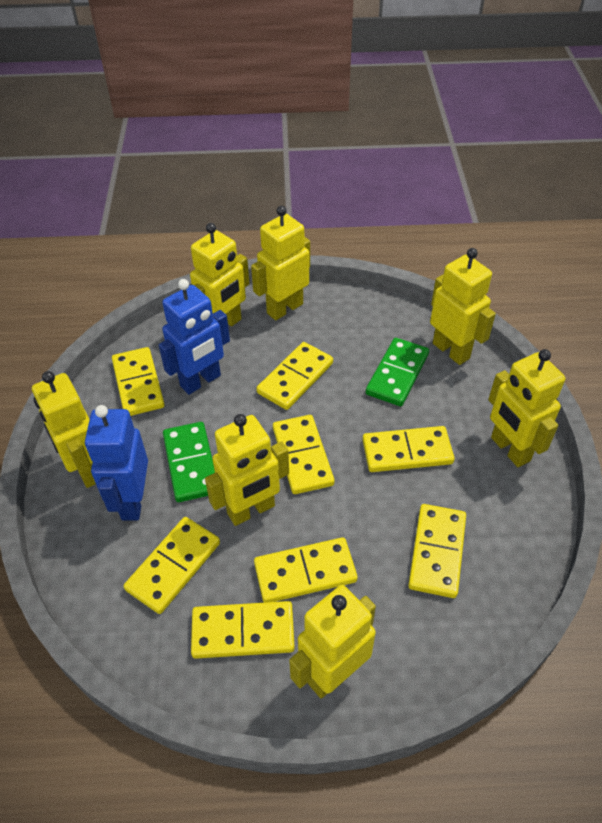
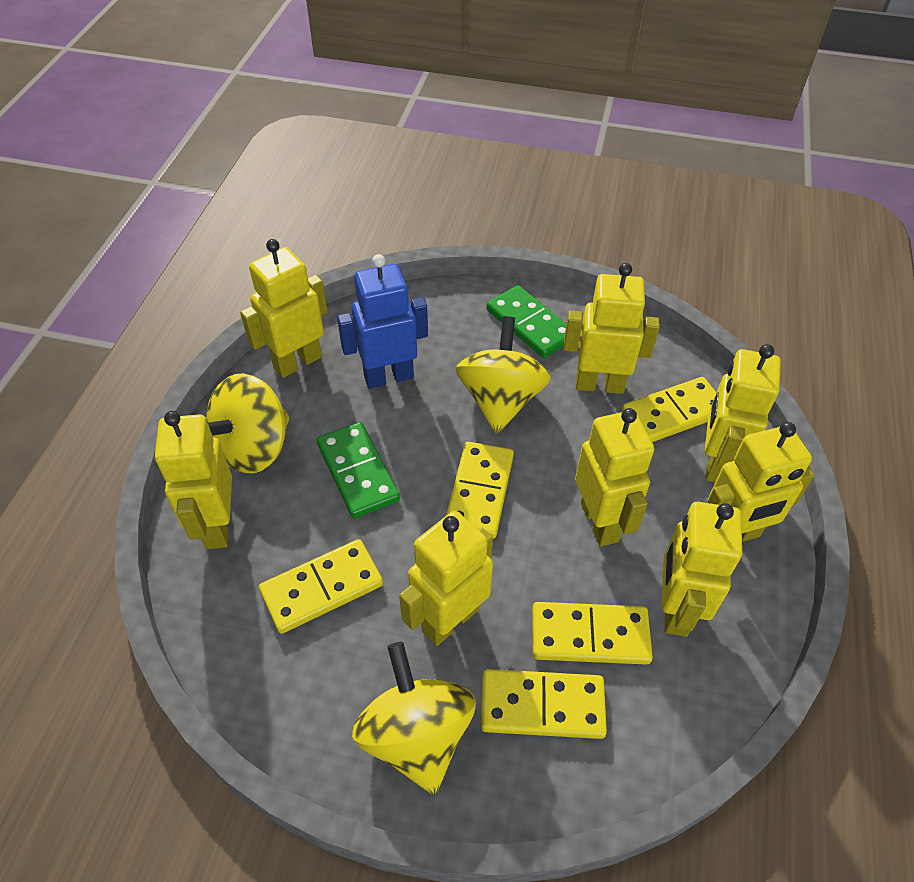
blue robot: [85,405,148,521] [159,279,230,395] = 2 -> [337,254,428,389] = 1
yellow domino: [112,347,165,416] [124,517,220,614] [191,601,295,659] [254,537,358,603] [256,342,333,410] [273,415,334,494] [363,426,455,472] [408,504,466,598] = 8 -> [259,539,383,634] [446,442,514,539] [481,669,607,739] [532,602,653,665] [622,377,717,442] = 5
yellow robot: [32,371,96,488] [190,223,250,326] [205,414,289,526] [251,206,310,320] [289,585,376,699] [430,248,496,365] [488,349,565,467] = 7 -> [155,411,232,549] [240,239,328,378] [399,511,493,646] [563,263,660,394] [575,408,654,547] [662,502,742,637] [705,344,781,482] [707,422,814,541] = 8
yellow spinning top: none = 0 -> [206,373,290,473] [352,642,476,794] [456,316,551,434] = 3

